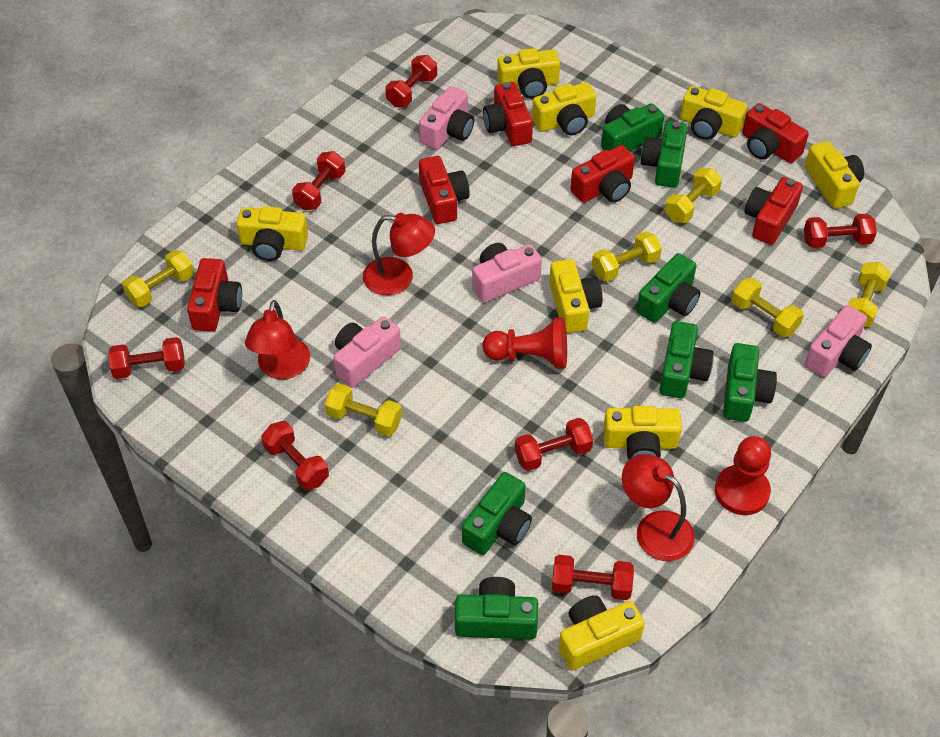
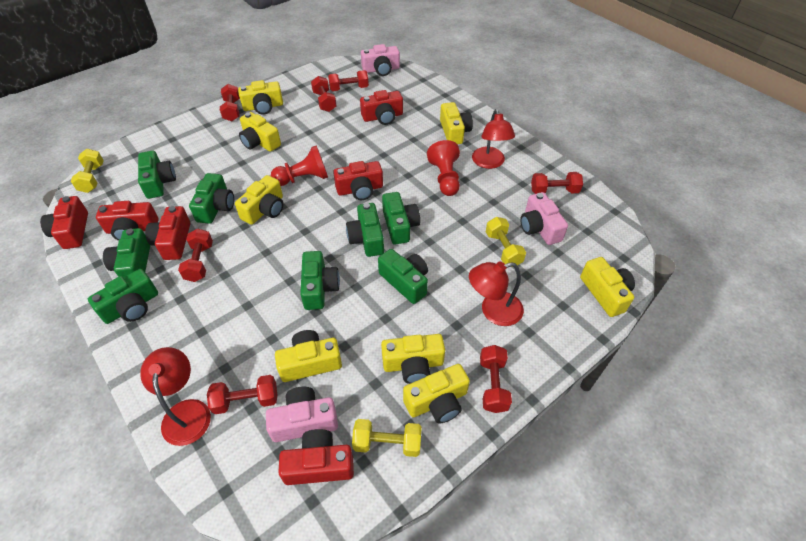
green camera: [455,577,538,639] [462,472,532,555] [601,103,664,151] [637,253,701,323] [641,121,688,188] [659,321,714,399] [723,343,777,422] = 7 -> [88,269,158,324] [103,228,150,277] [138,151,176,199] [189,173,234,224] [300,251,340,310] [346,203,384,257] [378,249,428,304] [382,192,420,245] = 8
pink camera: [333,317,401,388] [419,86,474,150] [472,243,542,303] [805,305,872,377] = 4 -> [266,387,338,442] [361,44,400,76] [520,192,568,245] = 3
yellow dumbbell: [122,250,194,307] [325,383,402,436] [592,231,662,282] [665,168,722,223] [732,278,804,337] [848,262,891,327] = 6 -> [71,149,104,193] [352,419,422,457] [486,217,526,267] = 3

